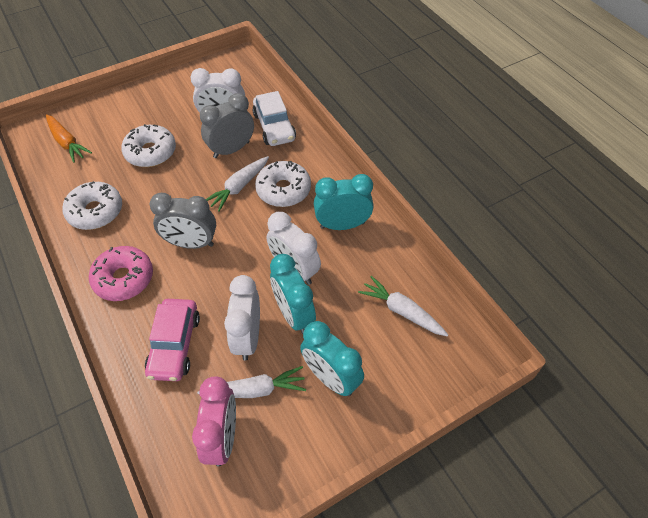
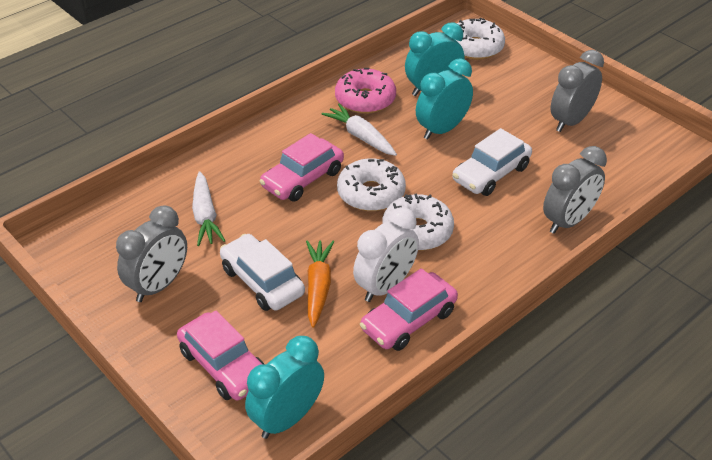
grey clock: [150,193,216,249] [200,93,254,158] = 2 -> [116,205,187,302] [543,146,607,234] [551,50,604,132] = 3
pink car: [145,299,200,381] = 1 -> [177,311,264,400] [259,133,344,202] [360,268,458,351] = 3
pink clock: [192,376,236,467] = 1 -> none = 0
white car: [252,91,296,146] = 1 -> [220,234,305,311] [453,128,532,196] = 2
white carrot: [197,366,306,398] [206,156,269,212] [358,276,448,337] = 3 -> [192,171,226,246] [321,104,397,156] = 2
white clock: [191,68,245,112] [224,275,260,361] [267,212,321,285] = 3 -> [353,207,419,302] = 1

